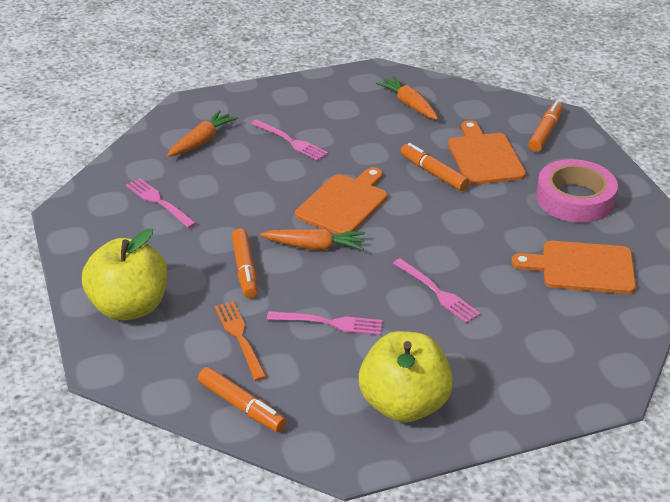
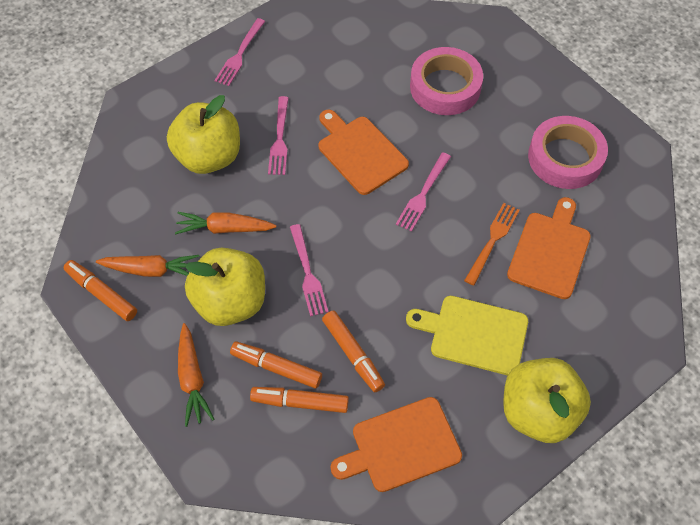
pink tape: [536,159,618,223] = 1 -> [410,47,483,115] [528,116,608,189] = 2
yellow apple: [82,229,167,321] [359,331,453,423] = 2 -> [167,95,240,174] [185,248,265,326] [503,358,591,443] = 3
yellow cutting board: none = 0 -> [406,296,528,376] = 1

